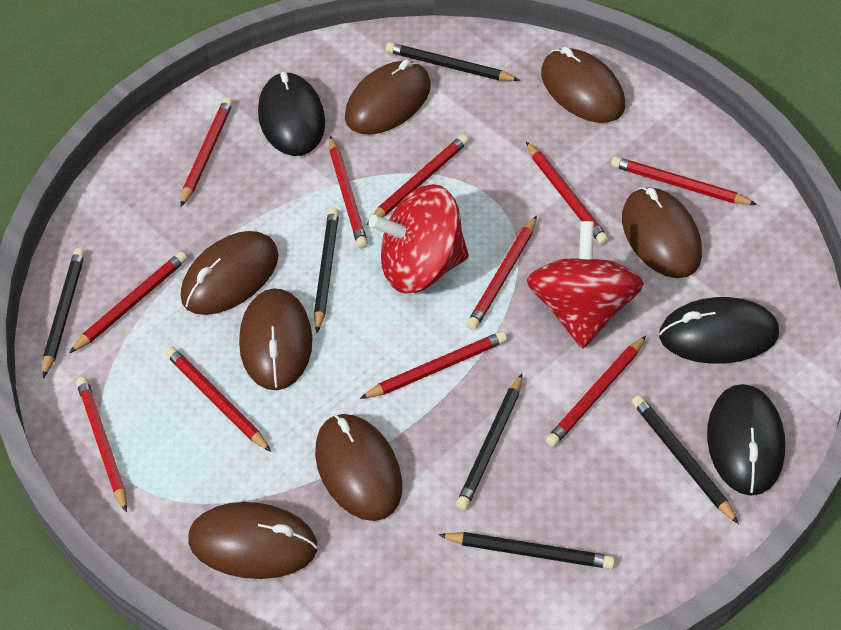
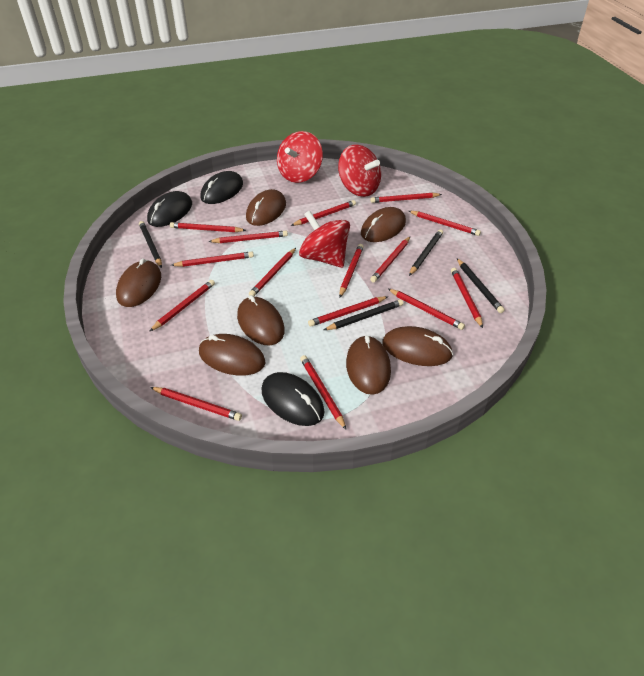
black pencil: [43,248,85,378] [314,207,339,333] [386,42,520,81] [438,532,615,569] [456,374,522,510] [632,395,739,524] = 6 -> [139,221,162,268] [324,299,403,330] [409,229,443,276] [457,258,505,313] = 4
red pencil: [69,252,187,353] [76,377,127,513] [165,346,271,452] [181,97,233,207] [329,136,368,249] [360,331,507,399] [367,135,469,225] [467,216,537,330] [526,142,609,245] [546,336,646,447] [611,157,757,205] = 11 -> [149,280,215,332] [150,387,242,421] [170,222,246,232] [171,252,254,267] [208,231,288,243] [249,248,296,296] [291,200,356,226] [300,355,346,429] [308,296,388,327] [339,244,364,298] [370,193,442,203] [370,237,410,283] [388,289,465,330] [409,211,481,236] [451,268,483,328] = 15
red spinning top: [369,184,469,293] [527,221,644,349] = 2 -> [277,131,323,183] [299,210,350,268] [338,145,381,197] = 3

